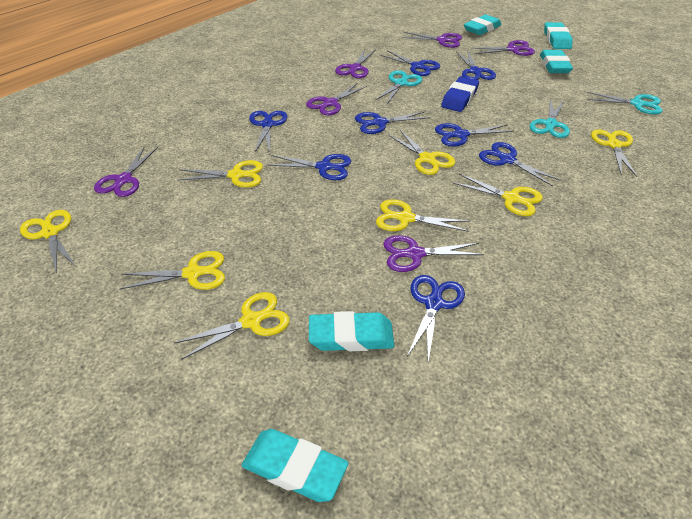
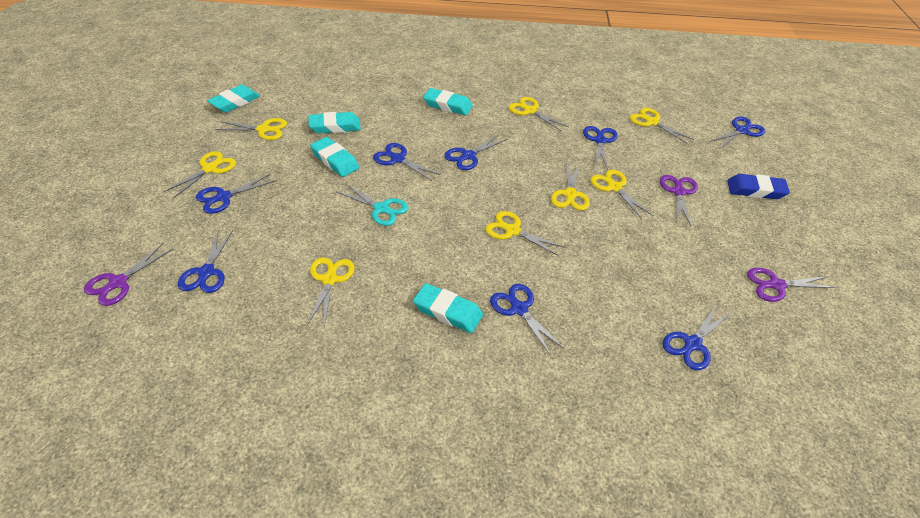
purple scissors: [94,147,158,197] [306,83,367,116] [335,49,375,78] [383,235,484,272] [401,32,462,48] [472,40,535,56] = 6 -> [84,243,173,306] [660,175,698,227] [747,268,837,302] = 3
turquoise scissors: [375,70,422,105] [530,98,570,138] [587,92,663,114] = 3 -> [336,183,409,226] = 1

